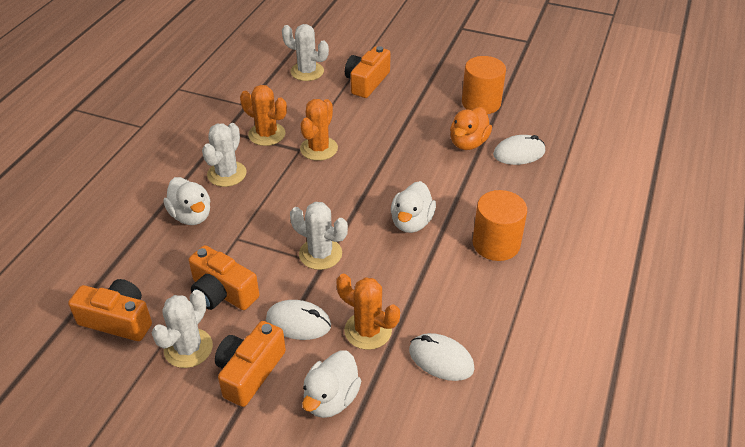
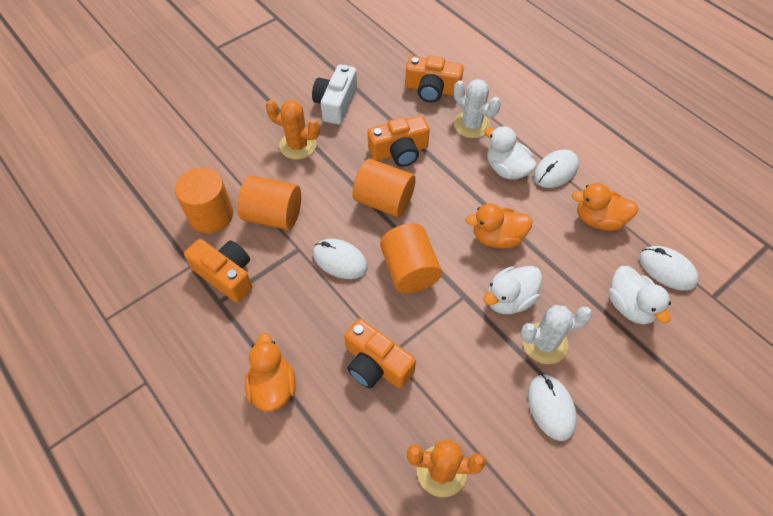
orange cactus: [240,85,287,146] [300,99,338,161] [336,274,400,350] = 3 -> [266,100,320,160] [407,439,486,497] = 2
orange cylinder: [462,56,506,114] [473,190,527,261] = 2 -> [175,167,233,233] [238,176,301,230] [352,159,416,217] [380,223,442,293] = 4
orange duck: [450,107,492,150] = 1 -> [245,333,296,412] [465,203,533,249] [572,183,638,231] = 3
white cactus: [151,290,213,368] [202,123,247,187] [282,24,329,81] [290,202,348,270] = 4 -> [454,79,501,138] [520,305,593,364] = 2
white camera: none = 0 -> [312,64,357,125] = 1
white mouse: [266,300,331,340] [409,333,475,381] [493,135,545,165] = 3 -> [313,239,368,279] [528,374,577,441] [534,150,579,188] [640,246,699,291] = 4

